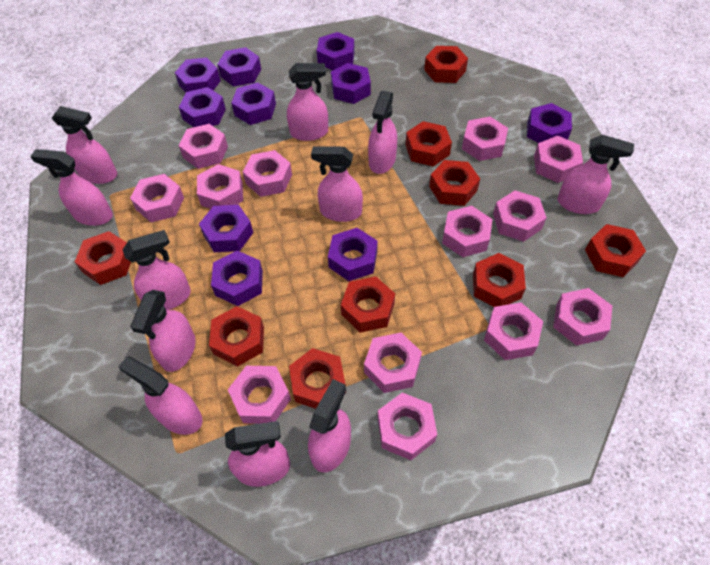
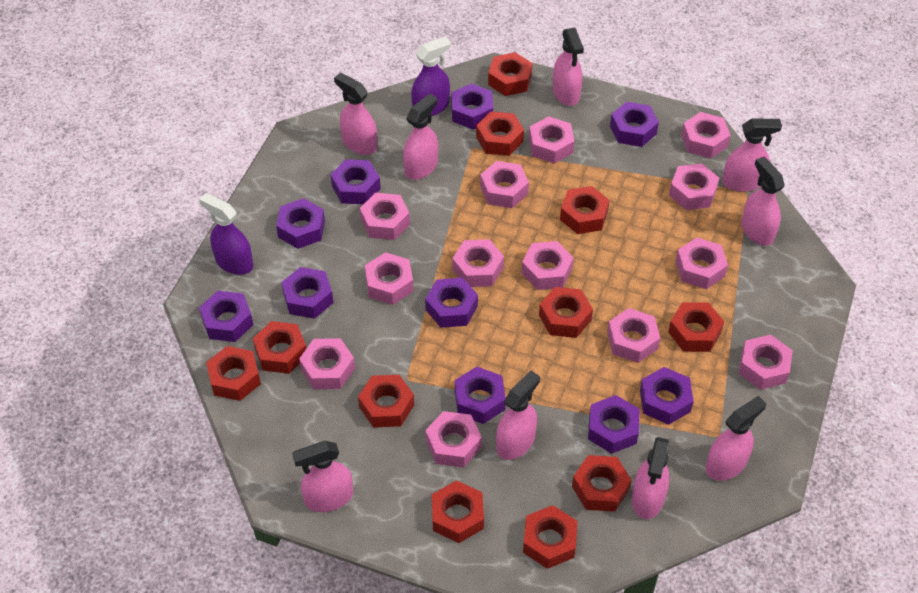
pink spray bottle: [30,149,113,226] [52,106,117,184] [118,357,202,435] [123,230,191,311] [130,290,195,372] [225,421,290,487] [287,63,328,141] [308,379,351,473] [311,146,363,222] [368,91,397,174] [557,135,634,214] = 11 -> [292,441,353,512] [334,73,377,155] [403,93,438,180] [496,370,540,460] [553,27,584,106] [632,437,669,519] [706,396,766,481] [722,118,782,192] [741,157,784,246] = 9
purple spray bottle: none = 0 -> [199,193,253,275] [411,37,451,116] = 2
red nut: [75,231,131,285] [209,306,264,367] [289,348,346,409] [341,276,395,333] [406,121,452,167] [424,46,468,83] [429,160,480,206] [473,253,526,307] [585,224,646,277] = 9 -> [206,346,261,401] [253,321,306,374] [358,375,414,428] [432,480,484,543] [476,111,524,156] [488,52,532,96] [523,505,578,569] [539,287,593,338] [560,186,610,234] [572,455,632,512] [668,302,724,352] = 11

